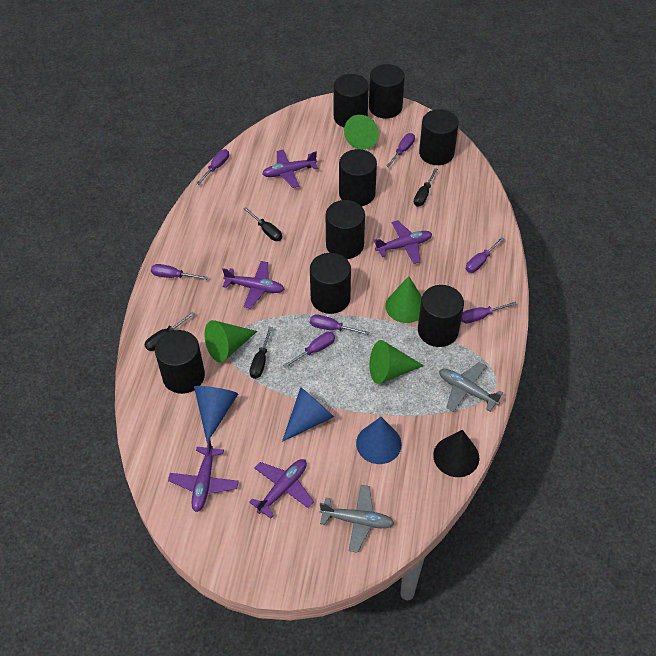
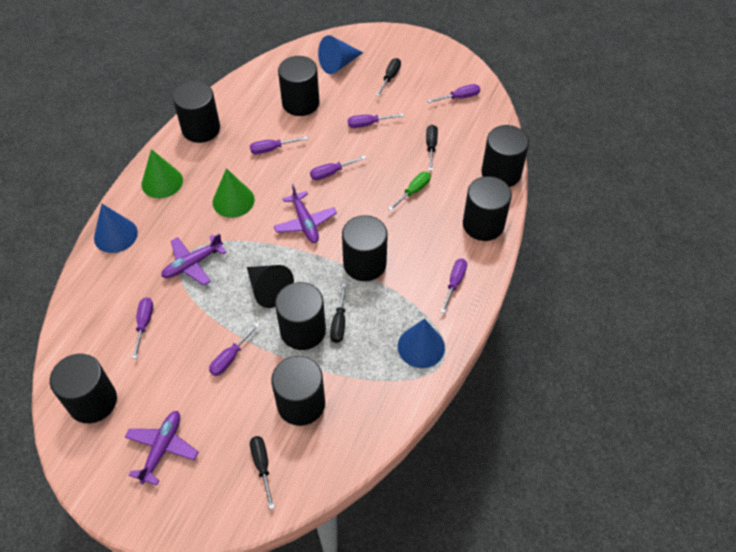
green cone: [205,320,257,363] [344,115,379,150] [369,340,424,384] [385,276,422,323] = 4 -> [141,149,183,198] [213,168,255,218] = 2
green screwdriver: none = 0 -> [388,172,431,211] = 1
grey plane: [320,485,394,553] [439,362,503,412] = 2 -> none = 0
purple plane: [168,439,239,512] [222,261,284,309] [249,459,314,519] [262,150,318,188] [373,220,432,264] = 5 -> [125,411,198,485] [161,233,227,286] [274,184,337,243] = 3

